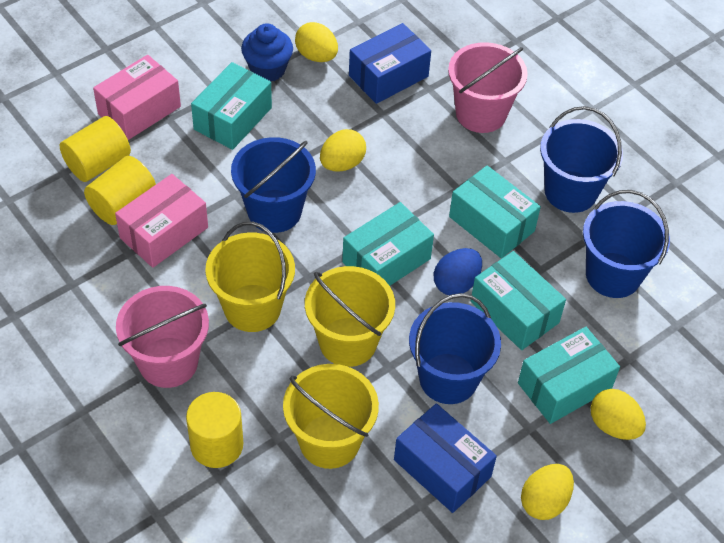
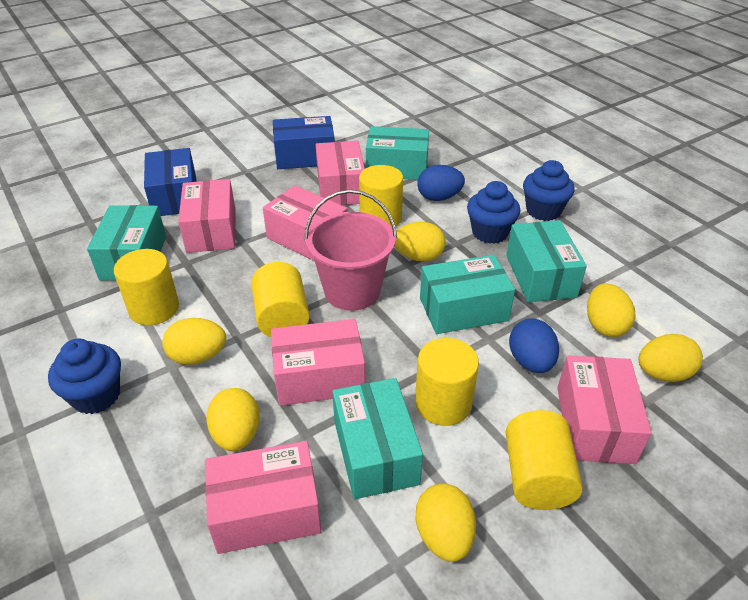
blue bucket: [231,137,316,233] [409,293,501,404] [540,106,623,213] [583,190,670,298] = 4 -> none = 0
blue cupcake: [241,23,293,81] = 1 -> [48,339,121,414] [467,181,520,244] [523,160,575,221] = 3
blue egg: [434,248,482,295] = 1 -> [417,165,465,201] [509,318,559,373] = 2
pink box: [93,55,181,140] [115,174,208,268] = 2 -> [178,179,236,253] [205,441,321,554] [263,185,347,261] [271,319,365,406] [316,141,365,205] [557,355,652,464] = 6
pink bucket: [116,286,209,388] [448,42,528,133] = 2 -> [304,189,397,311] = 1
yellow bucket: [205,222,295,332] [283,364,379,469] [305,266,395,367] = 3 -> none = 0
yellow cylinder: [60,116,131,182] [84,156,156,225] [186,392,243,468] = 3 -> [114,249,179,325] [251,262,310,337] [359,165,403,227] [415,338,479,426] [506,410,583,510] = 5
yellow egg: [295,22,338,62] [320,129,366,172] [521,464,574,520] [591,389,646,440] = 4 -> [162,318,226,365] [206,388,260,451] [395,222,445,262] [415,483,476,562] [587,283,635,337] [639,334,703,382] = 6

